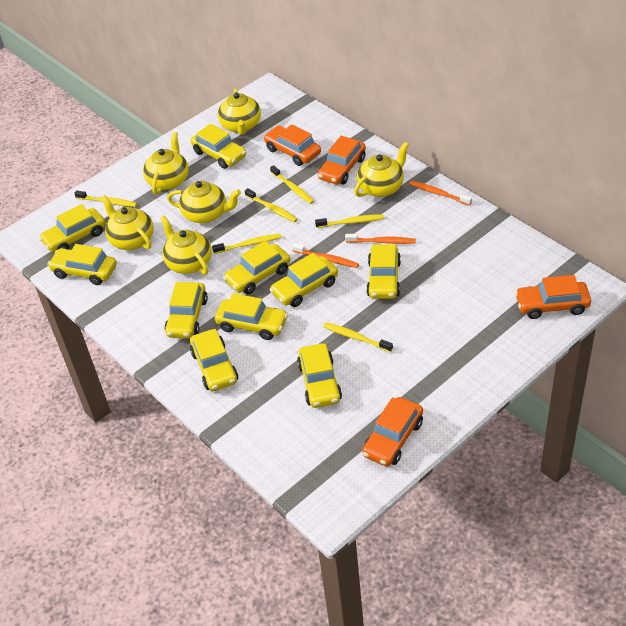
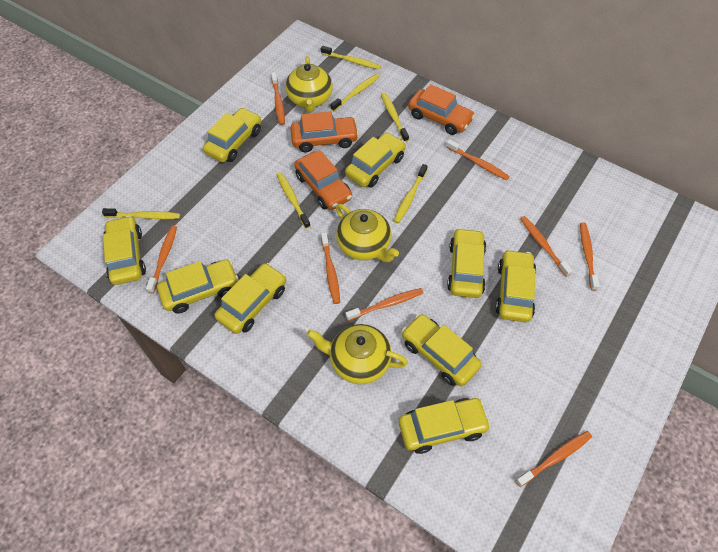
orange car: [263,124,321,166] [318,136,366,185] [362,397,423,467] [515,275,591,319] = 4 -> [290,111,359,152] [294,150,352,210] [408,84,475,135] = 3
orange toothbrush: [292,243,359,268] [345,234,416,244] [410,181,472,206] = 3 -> [146,225,177,294] [271,72,285,125] [321,232,340,304] [346,288,423,321] [446,139,510,180] [515,431,592,487] [520,216,573,277] [580,223,599,291] = 8
yellow car: [39,204,106,252] [48,244,117,285] [165,282,208,339] [190,329,238,391] [191,124,246,169] [215,293,288,340] [223,241,290,294] [270,253,338,307] [297,343,342,408] [366,244,401,299] = 10 -> [103,216,146,285] [157,259,239,314] [203,107,261,162] [214,263,286,334] [345,132,406,187] [399,398,491,454] [402,314,482,387] [447,228,486,298] [495,249,536,322] = 9
yellow teapot: [101,195,154,250] [143,132,189,195] [160,216,212,275] [167,181,241,223] [218,89,261,135] [354,142,409,197] = 6 -> [285,56,333,113] [307,324,408,384] [336,204,399,262] = 3

